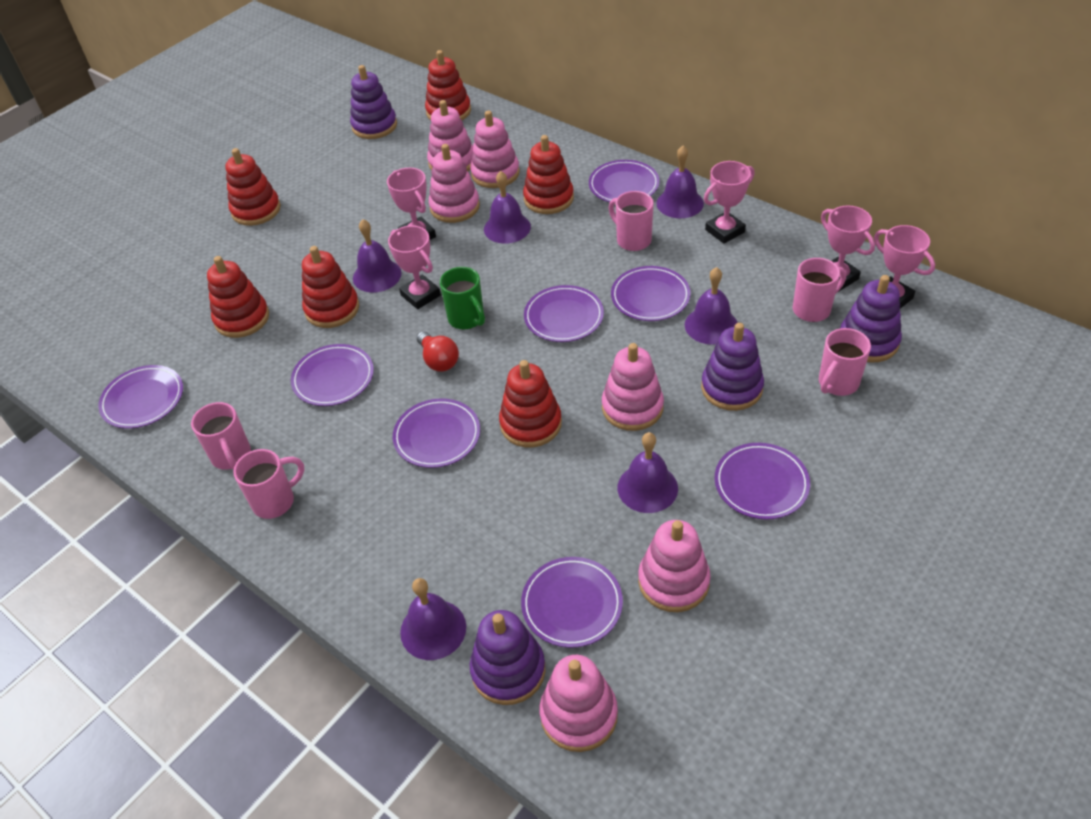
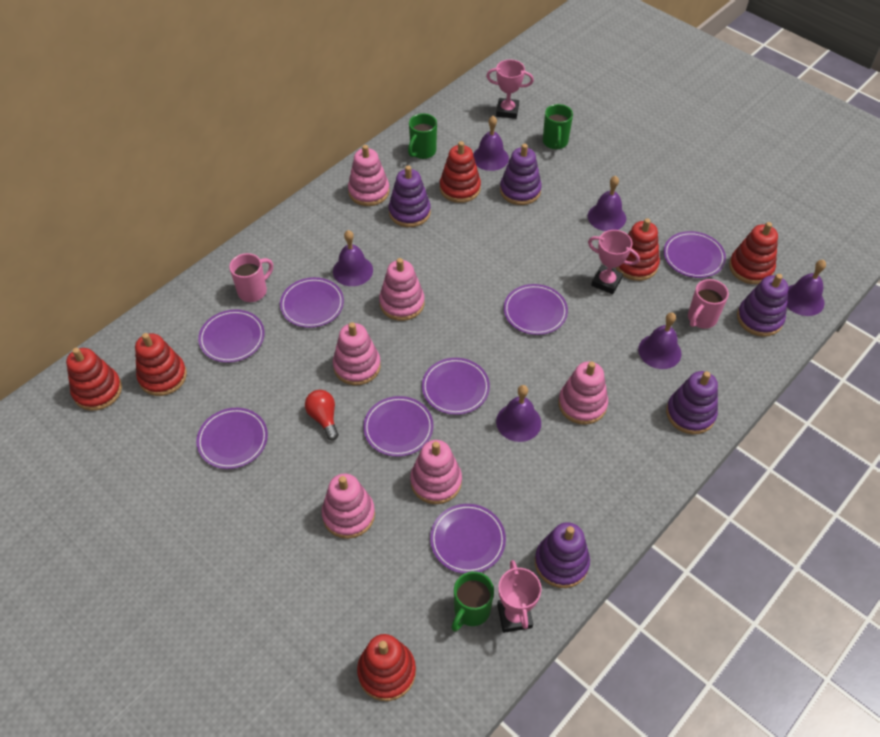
green mug: [440,267,485,329] = 1 -> [408,113,437,159] [451,571,494,632] [543,104,573,150] = 3
pink mug: [191,402,251,470] [233,449,304,519] [609,191,654,251] [793,258,846,322] [819,328,871,396] = 5 -> [229,253,273,302] [688,279,729,329] = 2
pink trophy: [387,168,436,240] [388,226,441,309] [704,161,755,244] [821,206,875,292] [874,225,935,308] = 5 -> [486,59,534,119] [497,560,541,633] [588,230,640,294] = 3
purple stacking toy: [350,65,397,139] [470,610,545,705] [701,323,764,411] [840,275,902,363] = 4 -> [389,166,431,227] [500,144,542,205] [535,522,590,588] [666,371,718,434] [737,274,789,337] = 5

